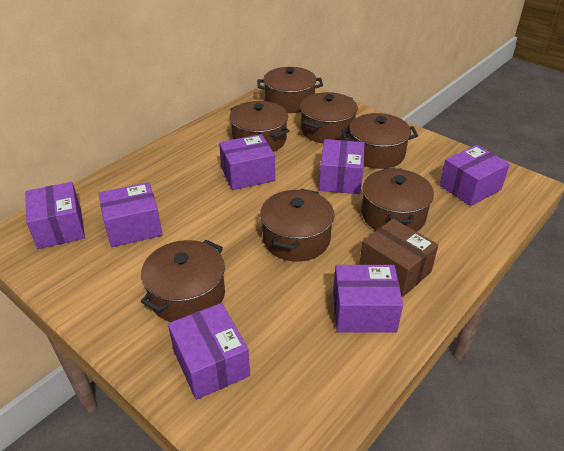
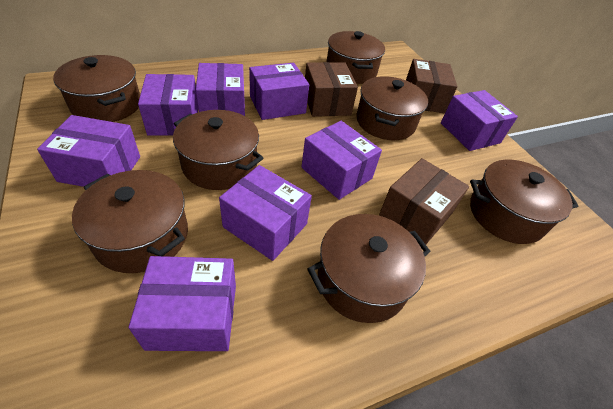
brown box: [359,219,438,297] = 1 -> [305,62,358,117] [379,158,469,244] [406,59,457,113] = 3
purple box: [25,182,85,249] [98,182,163,247] [168,303,250,400] [219,134,275,190] [319,139,365,194] [333,265,403,333] [439,145,510,206] = 7 -> [37,115,140,187] [129,256,236,351] [138,74,198,136] [196,63,245,116] [219,165,312,261] [249,63,309,120] [301,121,382,200] [441,90,518,151] = 8

